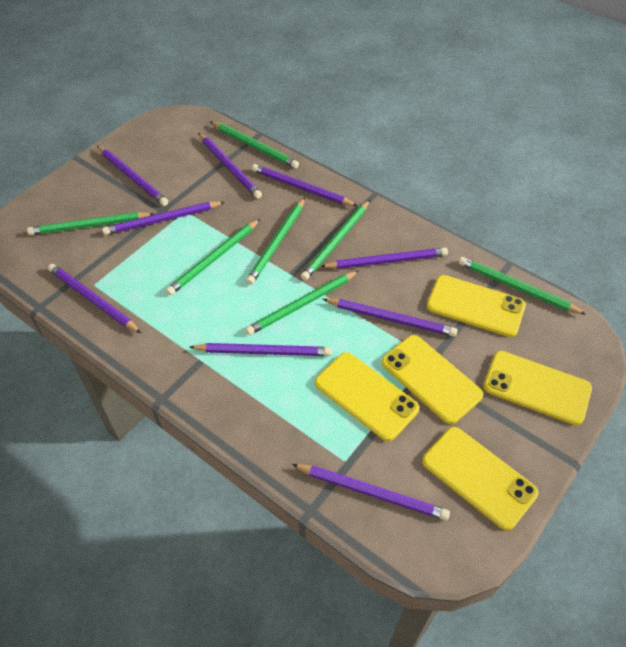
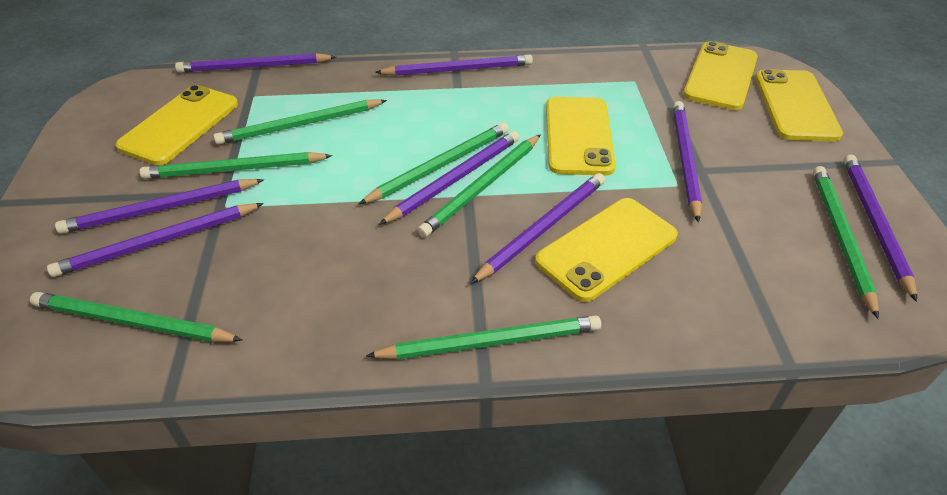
purple pencil: [48,264,141,333] [97,146,168,206] [102,201,224,235] [189,343,332,356] [199,133,262,199] [252,164,357,206] [292,464,450,521] [320,248,448,269] [323,298,458,337] = 9 -> [47,203,264,277] [55,179,264,234] [175,53,336,73] [375,55,533,76] [379,131,519,225] [470,173,605,284] [673,101,702,223] [843,154,917,302] = 8

